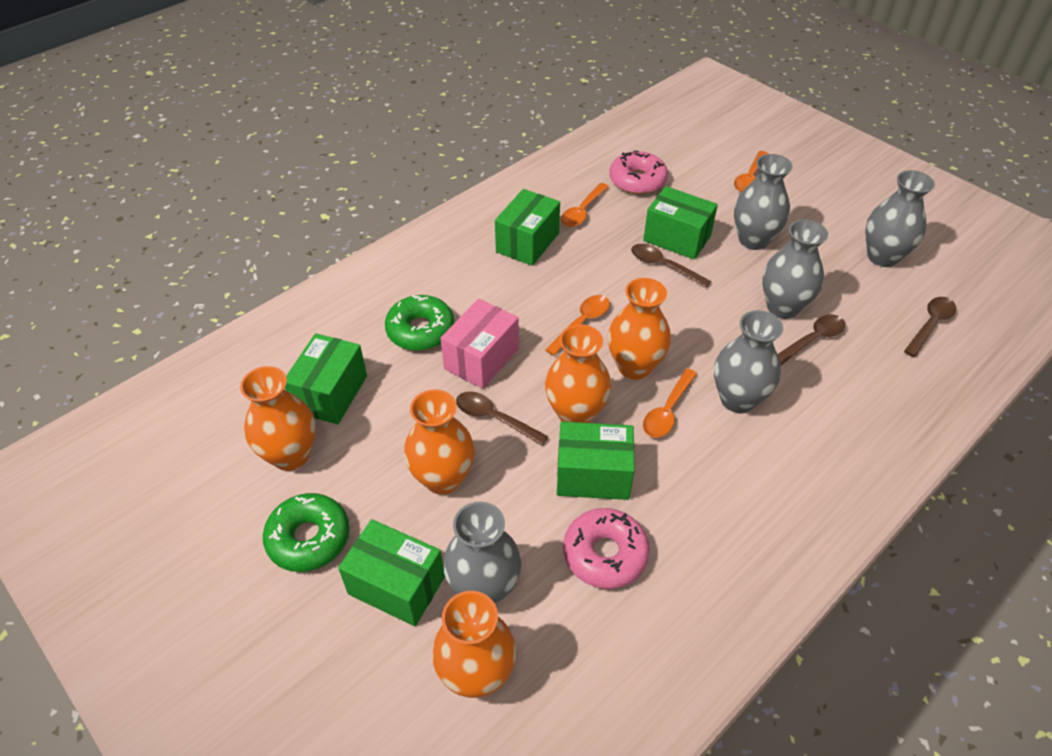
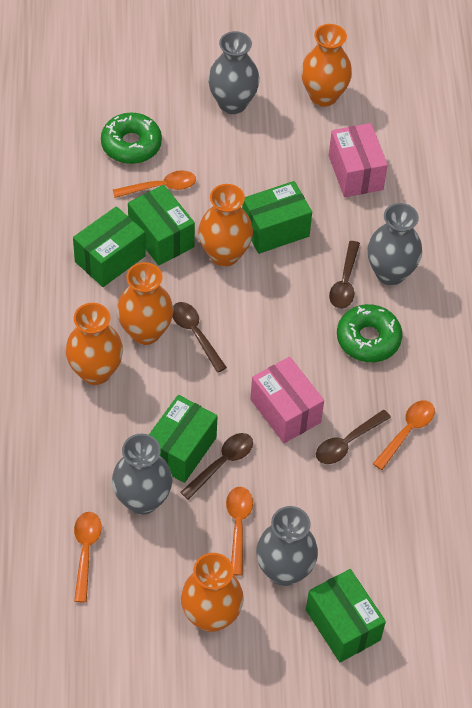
grey vase: [443,501,521,605] [714,310,783,413] [734,154,793,250] [762,219,828,319] [865,170,935,267] = 5 -> [112,434,172,515] [208,31,260,114] [256,506,318,586] [367,203,422,285] = 4
pink box: [440,299,519,389] = 1 -> [250,357,324,443] [329,123,388,197] = 2
pink donut: [563,508,650,589] [609,151,668,195] = 2 -> none = 0

